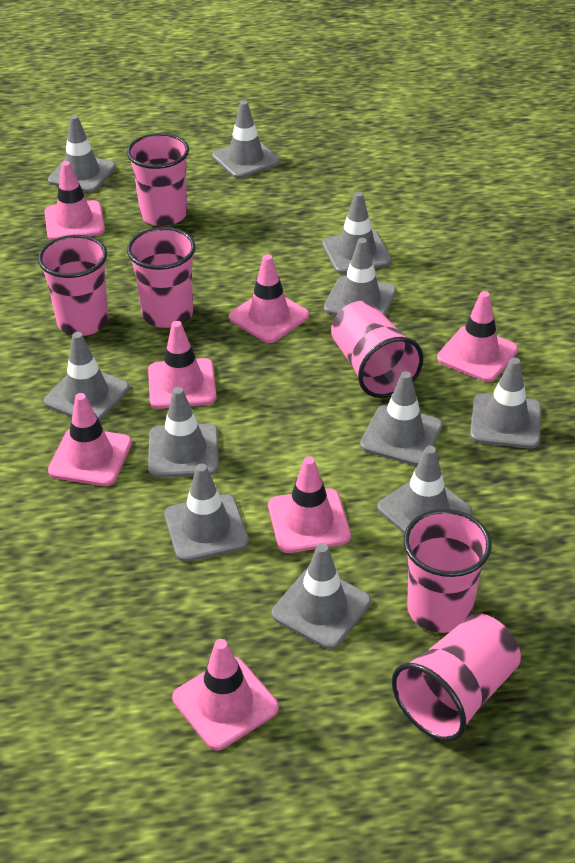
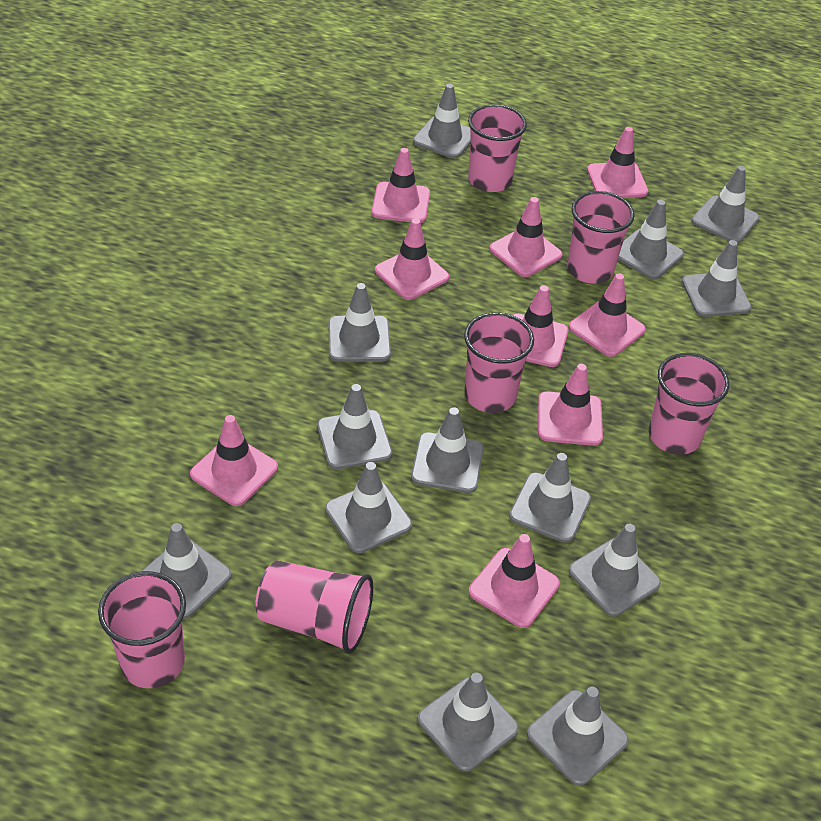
grey traffic cone: [44,332,130,421] [48,115,116,193] [148,387,219,478] [164,464,249,562] [212,100,280,178] [272,543,371,649] [322,191,392,274] [324,238,396,315] [360,371,442,466] [377,446,472,533] [470,358,541,449] = 11 -> [142,523,231,619] [317,384,392,469] [325,462,412,553] [328,283,391,362] [411,407,484,493] [413,84,471,158] [418,673,519,772] [509,453,591,543] [527,686,629,786] [569,524,661,616] [618,200,684,279] [682,240,751,317] [692,166,759,243] = 13
pink traffic cone: [44,161,105,240] [48,393,132,486] [148,321,217,409] [172,639,279,750] [229,254,309,343] [268,456,351,553] [437,291,518,382] = 7 -> [190,415,278,506] [372,148,430,223] [375,218,449,300] [469,534,560,628] [490,197,562,277] [513,285,568,367] [538,364,603,446] [569,273,646,357] [587,127,648,198] = 9

